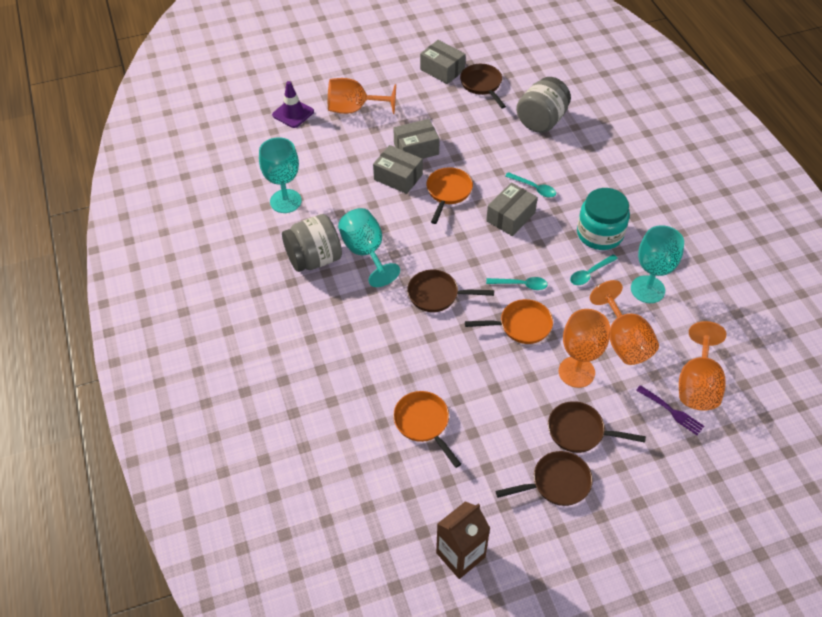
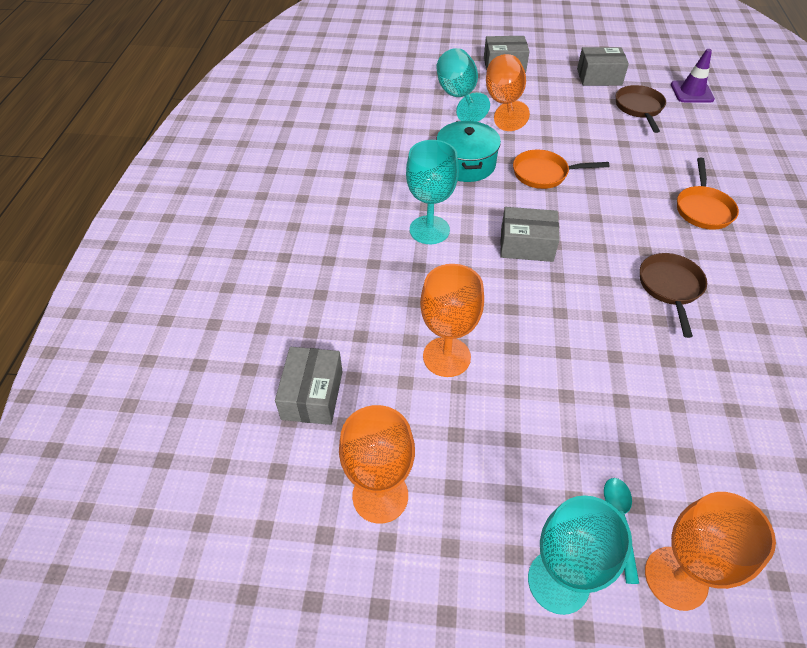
brown carton: [436,501,490,579] = 1 -> none = 0
brown pan: [407,270,494,312] [460,64,506,109] [495,451,593,506] [548,401,646,453] = 4 -> [616,85,666,133] [640,253,707,338] = 2
grey jar: [282,214,342,272] [516,77,571,133] = 2 -> none = 0
orange pan: [393,391,461,468] [426,167,473,224] [465,299,553,344] = 3 -> [513,149,609,189] [677,158,739,230] = 2
purple fork: [636,385,704,435] = 1 -> none = 0
turquoise jar: [577,188,630,250] = 1 -> none = 0
turquoise pot: none = 0 -> [437,121,501,182] = 1
turquoise spoon: [486,277,548,290] [505,172,556,197] [570,254,618,285] = 3 -> [604,478,639,584] = 1

